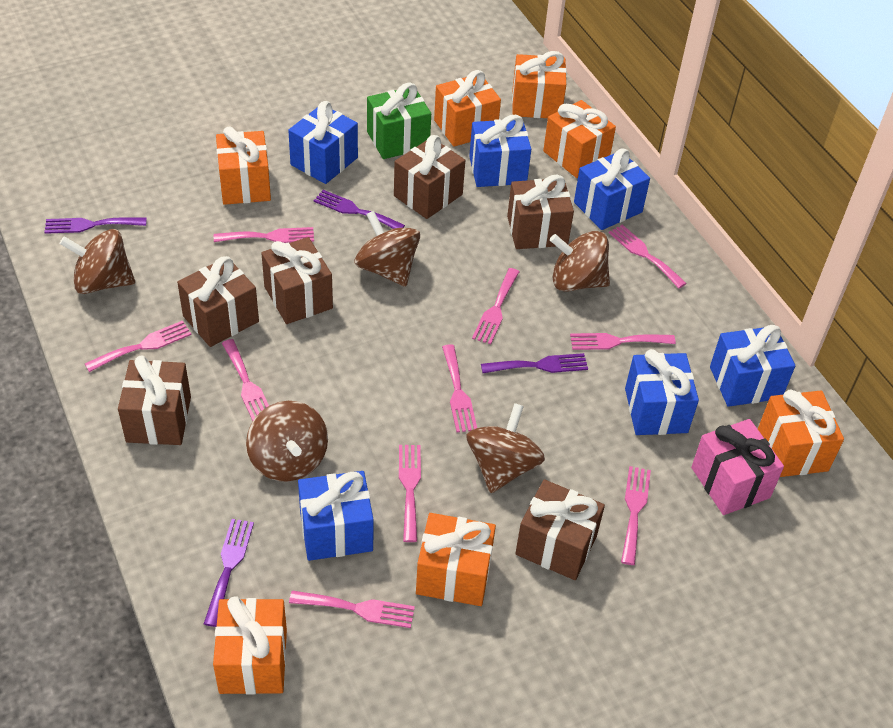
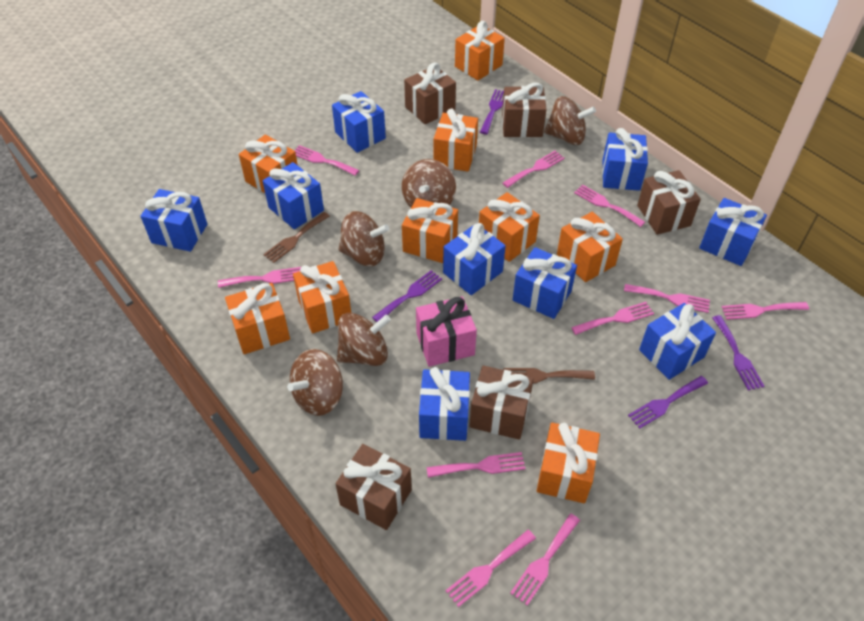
blue gift: [288,101,358,184] [298,471,374,561] [469,115,531,187] [574,148,650,230] [625,349,699,435] [710,325,795,407] = 6 -> [141,189,207,252] [263,162,324,229] [332,91,386,153] [419,367,470,441] [443,223,506,295] [513,247,577,319] [602,128,648,191] [639,303,716,380] [699,198,767,266] = 9
brown fork: none = 0 -> [263,212,330,263] [503,368,595,384] = 2
brown gift: [118,355,191,445] [177,256,259,347] [261,237,333,324] [394,135,465,219] [507,175,574,249] [515,479,605,580] = 6 -> [335,444,412,530] [404,62,456,124] [470,366,534,440] [502,83,547,137] [637,170,701,235] = 5
green gift: [367,82,431,159] = 1 -> none = 0
orange gift: [213,596,287,695] [216,126,271,205] [416,513,496,606] [434,70,501,147] [512,51,567,118] [543,100,616,178] [758,390,844,477] = 7 -> [225,283,290,354] [239,134,298,193] [293,261,351,334] [402,198,458,263] [433,109,478,172] [455,21,505,81] [479,192,540,262] [537,422,600,503] [557,212,623,282] = 9

